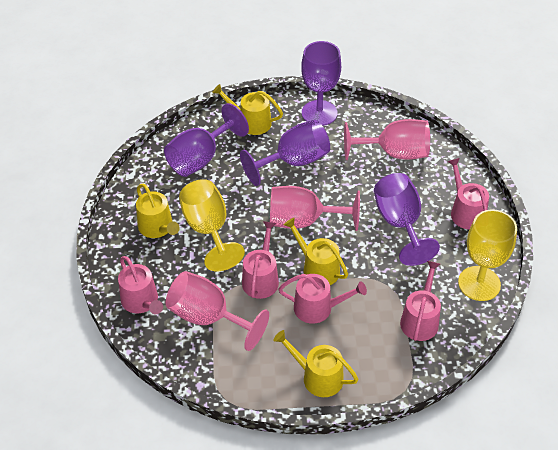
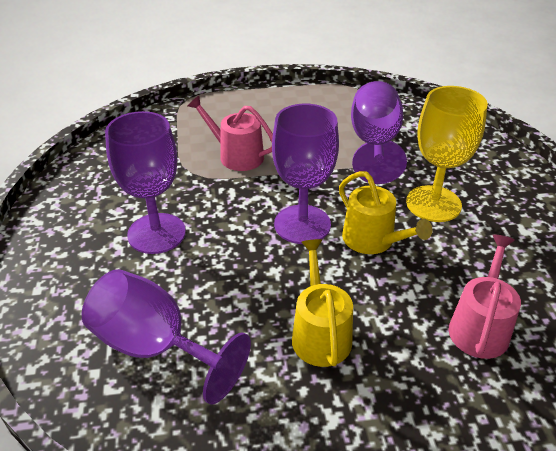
pink goblet: [166,271,269,351] [270,186,360,231] [344,119,430,160] = 3 -> none = 0
pink watering can: [118,256,163,314] [242,221,279,299] [278,274,367,324] [400,261,441,341] [447,158,489,229] = 5 -> [188,96,273,171] [449,234,521,359] = 2
yellow goblet: [179,179,245,271] [458,210,517,301] = 2 -> [406,86,488,222] = 1
yellow watering can: [136,184,180,238] [212,84,283,135] [273,330,359,397] [283,217,348,285] = 4 -> [292,239,353,367] [339,171,432,254] = 2

